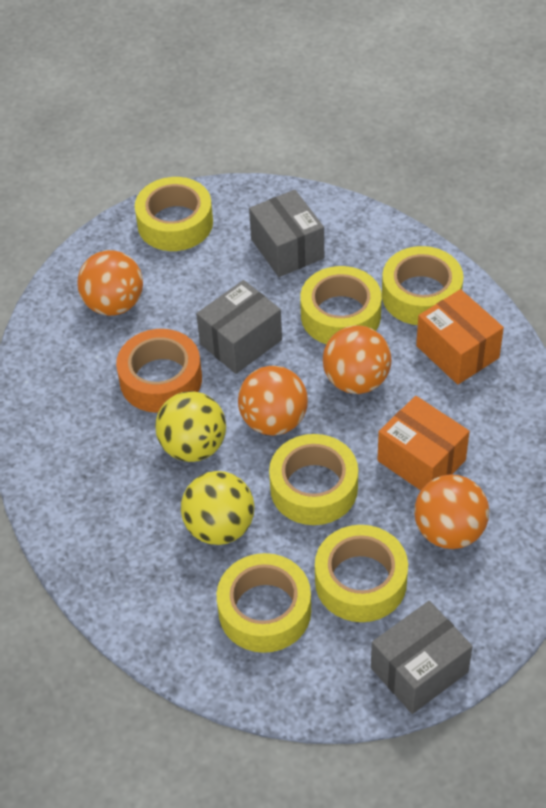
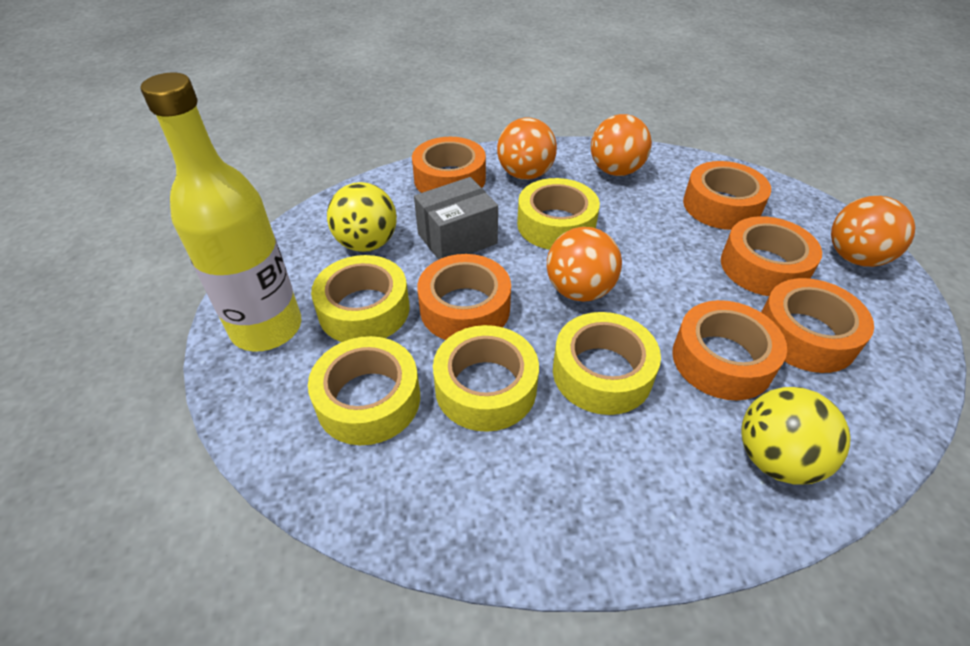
grey box: [196,280,282,374] [249,190,324,277] [371,601,473,714] = 3 -> [414,177,498,260] = 1
orange box: [377,396,470,491] [416,289,504,384] = 2 -> none = 0
orange tape: [116,329,202,413] = 1 -> [412,137,486,193] [417,254,511,340] [672,300,787,401] [683,161,771,230] [721,216,822,296] [761,278,874,373] = 6
yellow bottle: none = 0 -> [141,73,301,352] = 1
yellow tape: [135,177,213,251] [216,553,311,653] [269,434,358,525] [300,266,382,344] [315,525,408,622] [382,246,463,325] = 6 -> [308,336,420,445] [311,255,410,342] [433,325,539,432] [517,178,600,250] [553,312,661,415] = 5

